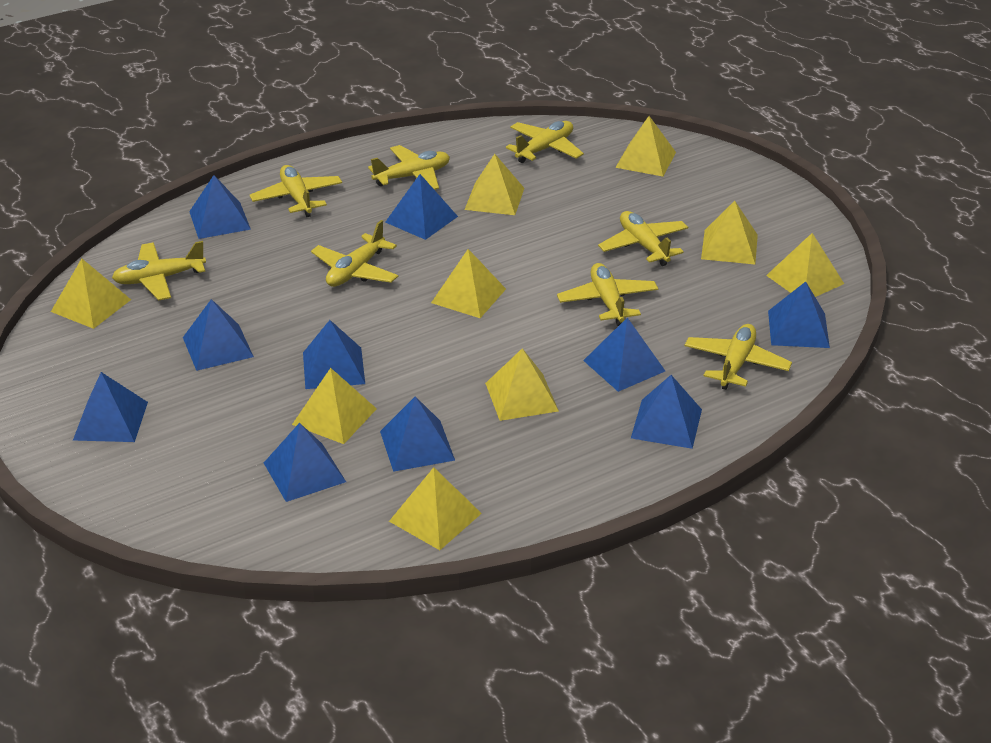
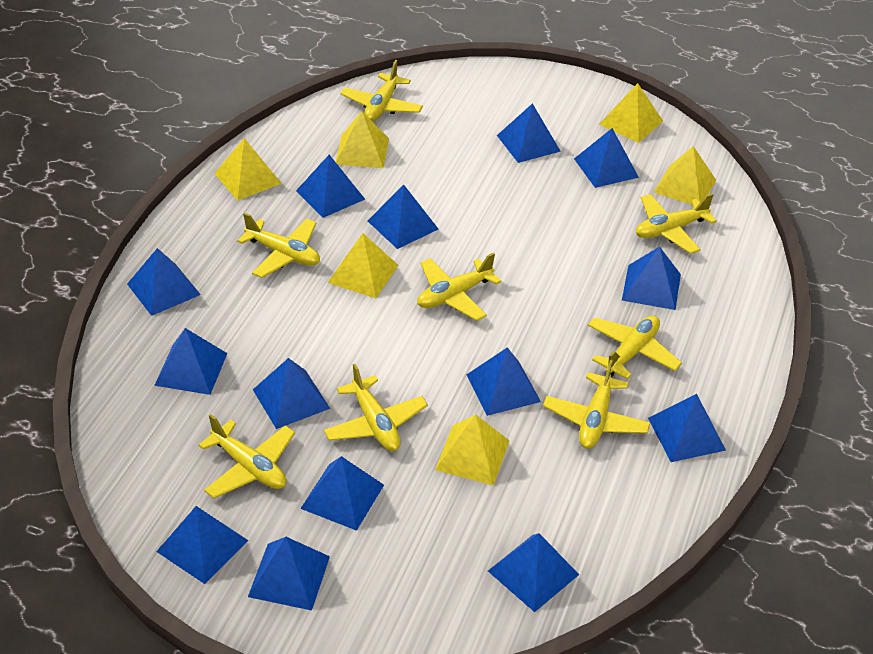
blue pyramid: [73,372,148,442] [183,299,254,371] [189,175,251,239] [264,423,346,502] [303,320,365,389] [380,396,455,472] [385,174,458,240] [583,317,665,392] [631,375,702,449] [768,282,830,348] = 10 -> [127,248,201,316] [154,328,227,395] [156,506,249,584] [248,537,330,611] [253,358,330,429] [296,155,365,218] [300,456,384,531] [368,184,439,249] [466,347,541,416] [488,533,579,612] [497,103,561,163] [574,128,639,188] [622,247,681,310] [648,394,726,462] = 14
yellow pyramid: [51,258,131,329] [292,368,377,444] [389,467,482,550] [431,249,506,318] [465,154,524,215] [485,348,559,421] [615,116,676,177] [701,201,758,264] [766,233,844,297] = 9 -> [214,138,282,201] [327,233,398,298] [336,111,389,168] [435,414,510,485] [599,83,663,143] [654,146,716,205] = 6

